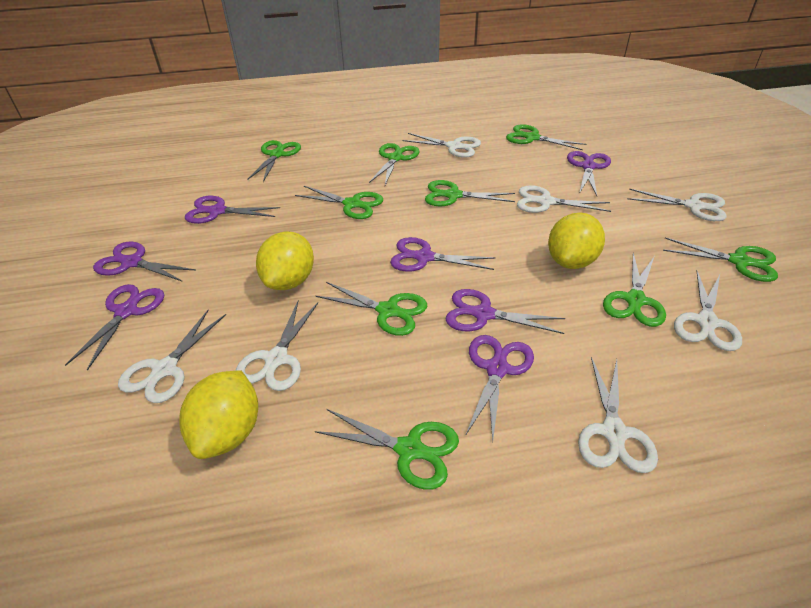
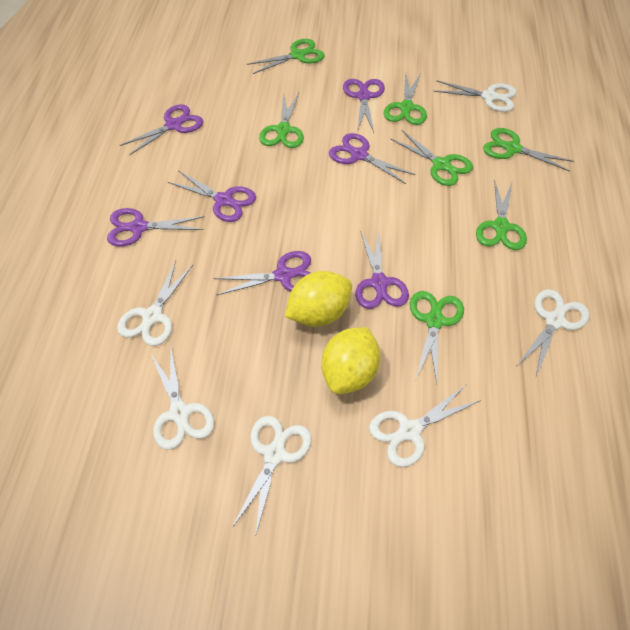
green scissors: [247,140,301,182] [295,186,383,219] [315,282,427,336] [315,409,459,490] [369,143,419,185] [425,180,515,207] [506,124,587,150] [603,253,666,327] [663,237,778,282] = 9 -> [247,39,325,74] [259,92,304,148] [384,73,427,125] [391,130,473,186] [410,291,464,383] [476,179,527,250] [483,128,574,172] = 7
white scissors: [118,310,226,403] [236,300,318,391] [403,133,481,158] [517,185,611,213] [578,357,658,473] [628,188,727,221] [674,271,742,351] = 7 -> [117,261,193,346] [151,349,214,450] [232,416,312,537] [369,385,481,467] [433,80,517,112] [517,289,589,376] = 6
yellow lemon: [179,371,258,459] [256,231,314,290] [548,213,605,269] = 3 -> [285,271,352,327] [321,327,380,394] = 2

